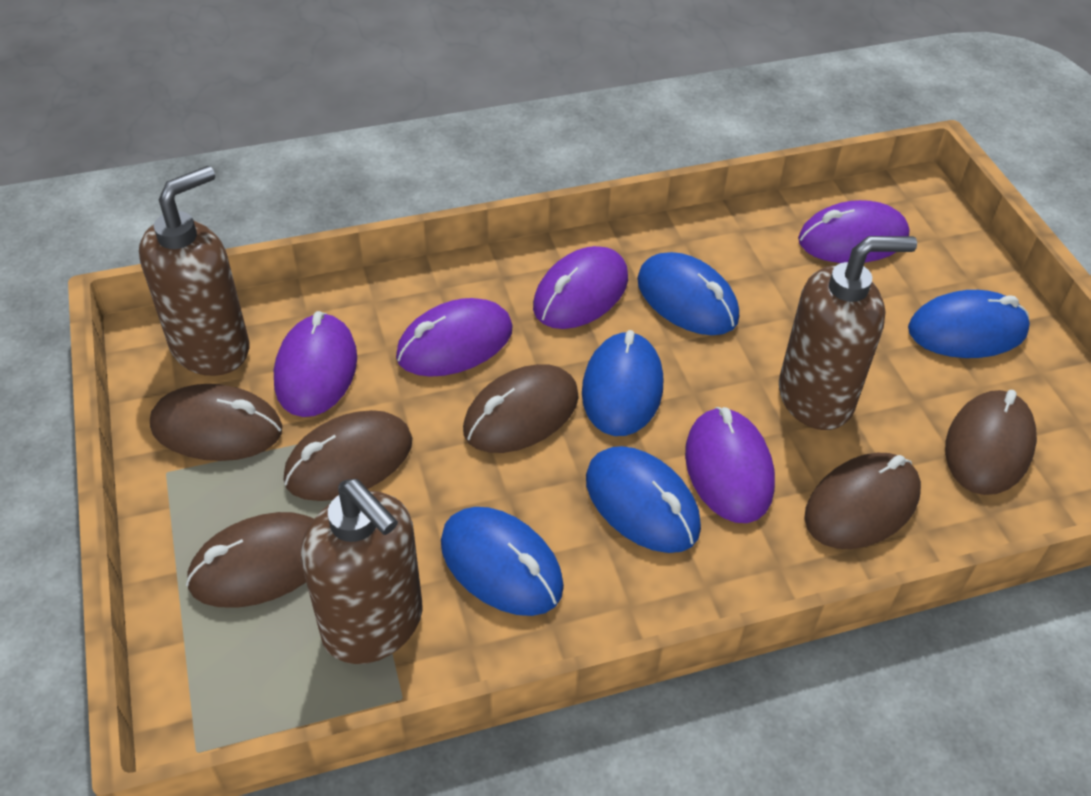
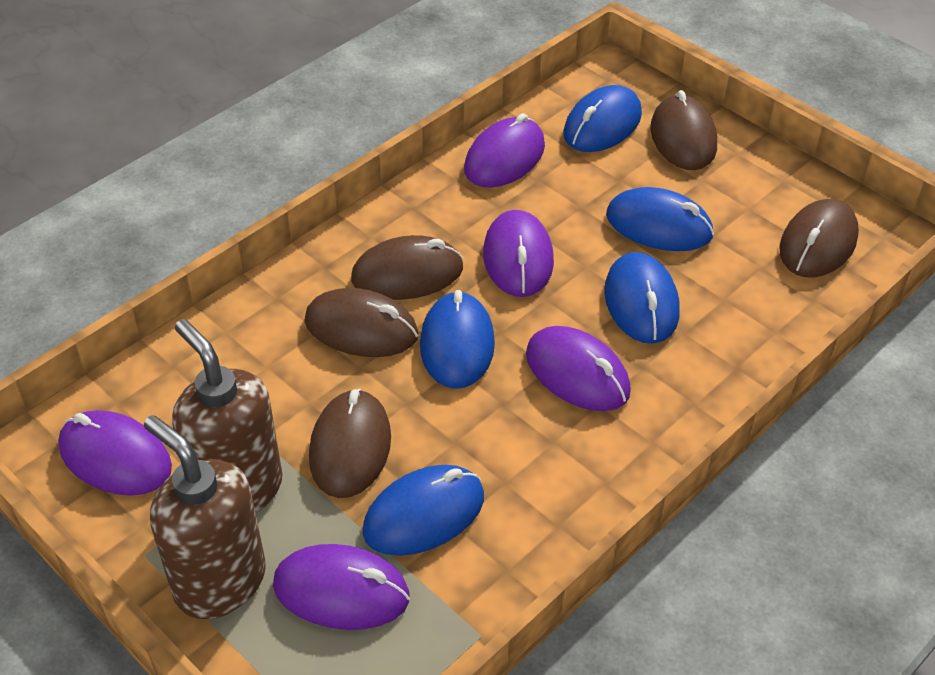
brown mouse: [150,384,282,461] [186,512,314,608] [284,410,412,501] [463,364,579,453] [804,453,921,549] [945,390,1037,495] = 6 -> [305,288,419,357] [309,389,391,498] [351,235,463,300] [650,90,717,170] [780,199,859,277] = 5
brown soap dispenser: [139,166,249,376] [301,479,423,664] [779,236,917,430] = 3 -> [144,415,266,619] [172,319,282,513] = 2

